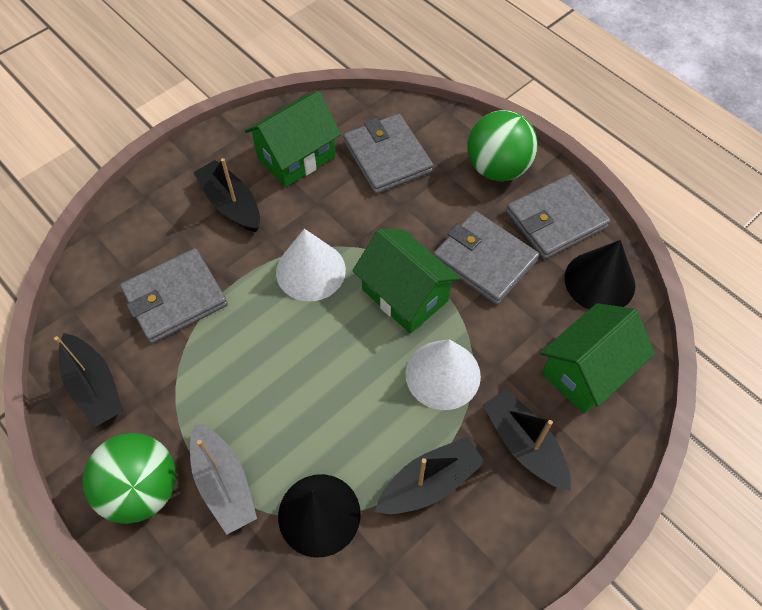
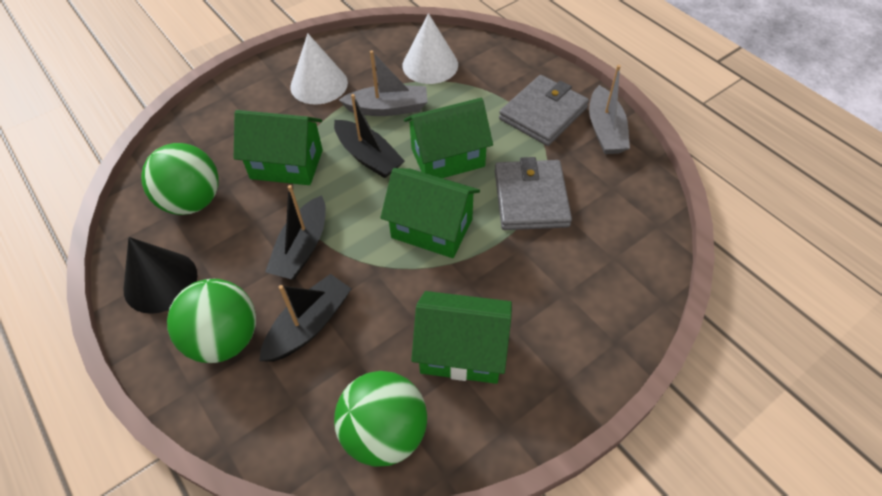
black boat: [54,333,123,427] [193,158,260,232] [375,437,485,514] [483,389,571,491] = 4 -> [259,274,351,362] [265,185,326,280] [334,94,404,178] = 3
black cone: [278,474,361,558] [564,240,635,309] = 2 -> [123,237,197,314] = 1
green ball: [83,433,176,524] [467,110,538,181] = 2 -> [141,143,219,215] [167,279,256,363] [334,371,427,467] = 3
green house: [245,91,341,187] [352,228,460,334] [540,303,655,414] = 3 -> [234,110,323,185] [380,168,480,258] [404,98,493,178] [411,291,512,384] = 4
grey boat: [190,422,257,535] = 1 -> [339,50,428,116] [589,65,630,154] = 2
grey wallet: [120,248,228,344] [343,114,433,194] [433,211,539,305] [506,174,611,259] = 4 -> [495,157,572,230] [499,75,589,146] = 2

